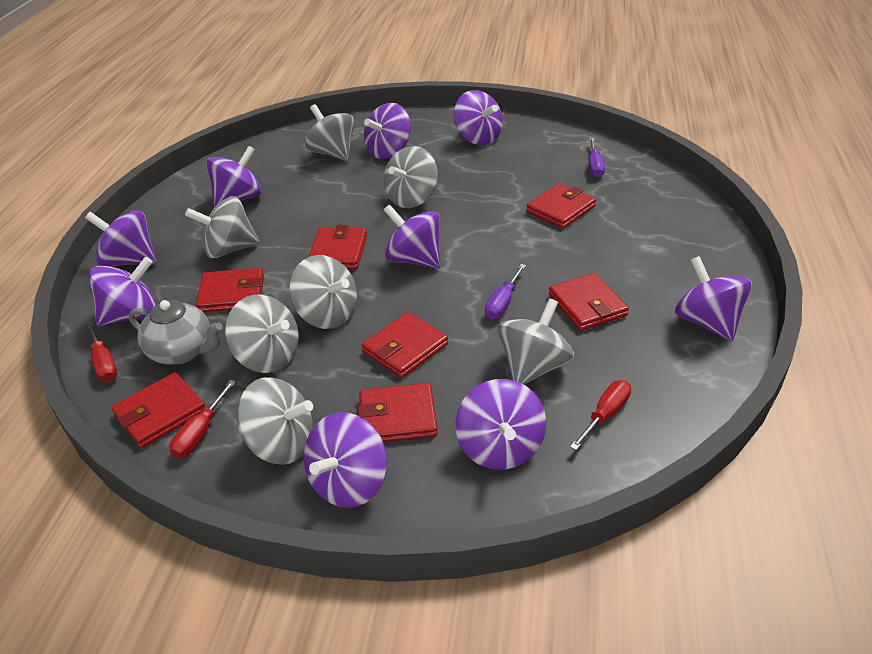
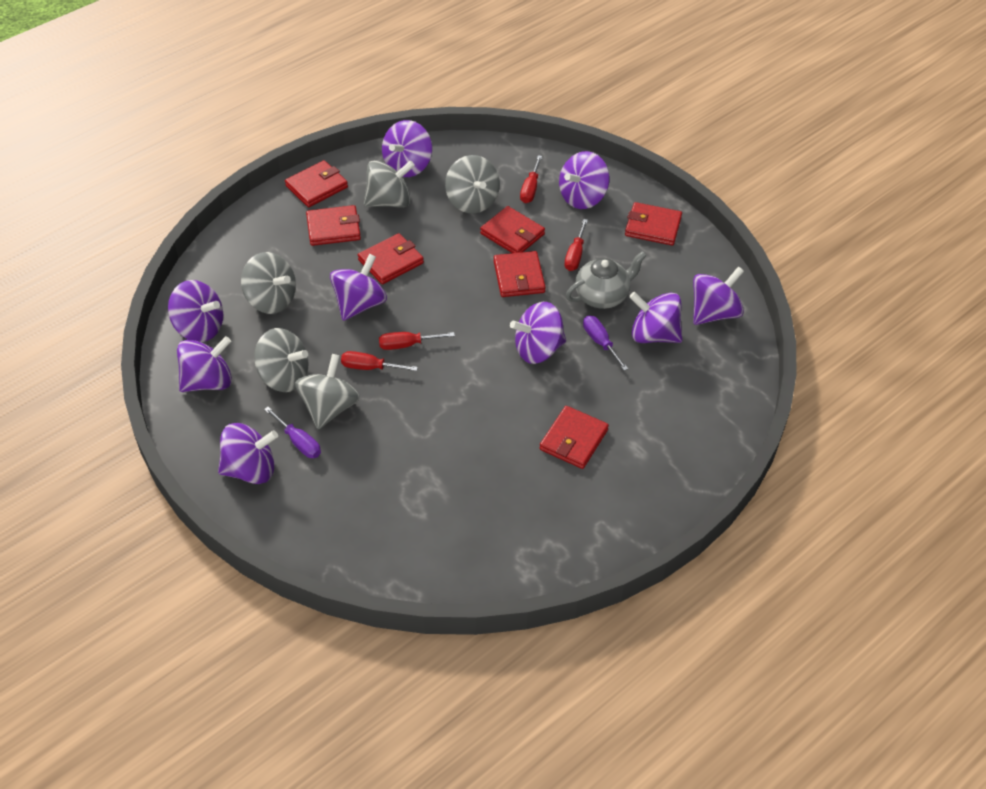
grey spinning top: [185,196,260,259] [225,295,299,373] [237,377,313,465] [289,255,357,329] [305,104,354,161] [383,146,438,208] [498,298,574,384] = 7 -> [241,252,296,314] [254,328,309,392] [295,354,360,429] [364,160,415,208] [445,155,500,213] = 5
red screwdriver: [86,322,117,382] [169,380,236,458] [570,380,631,450] = 3 -> [341,351,418,371] [379,332,455,350] [520,155,542,203] [564,219,588,271] = 4

